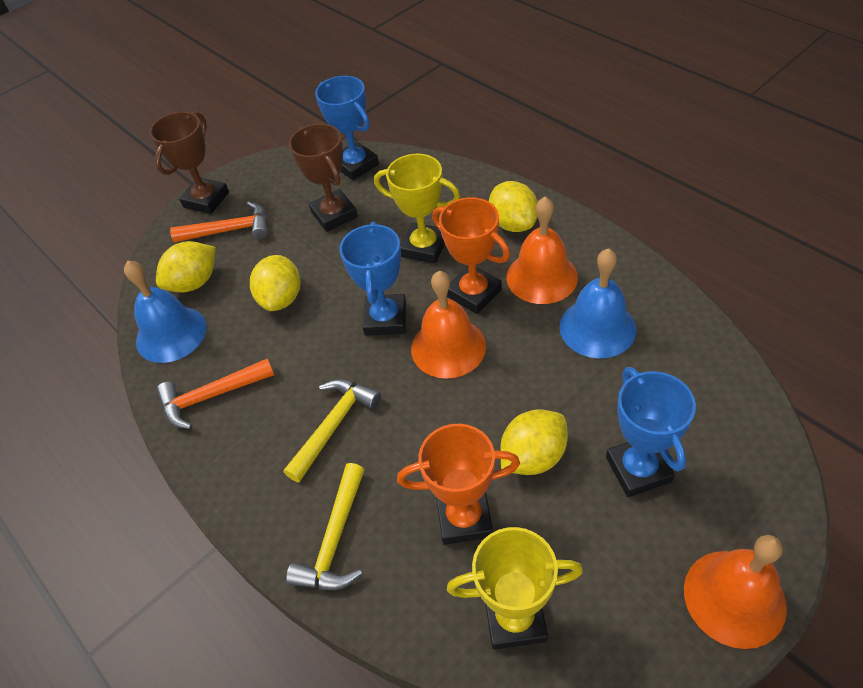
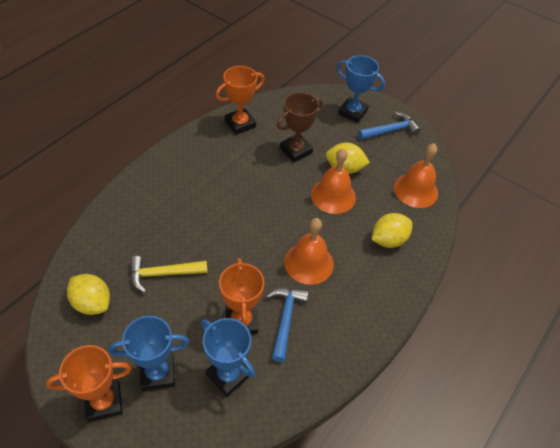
blue bell: [124,261,207,363] [559,248,636,358] = 2 -> none = 0
blue hammer: none = 0 -> [266,288,309,362] [358,112,421,140] = 2
brown trophy: [149,111,229,214] [289,124,358,232] = 2 -> [277,92,323,162] = 1
orange hammer: [157,358,274,429] [170,201,268,243] = 2 -> none = 0
orange trophy: [397,424,520,545] [432,197,510,314] = 2 -> [46,345,132,422] [215,66,265,135] [219,258,264,334] = 3
yellow hammer: [284,379,381,482] [286,463,365,590] = 2 -> [130,256,208,293] = 1
yellow lemon: [156,241,216,292] [250,255,301,311] [489,181,537,232] [500,409,568,475] = 4 -> [67,274,110,315] [326,143,370,174] [372,213,413,248] = 3
yellow trophy: [374,153,460,264] [447,527,583,650] = 2 -> none = 0

